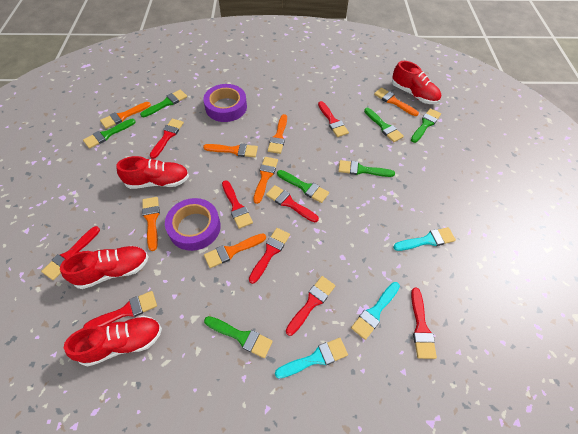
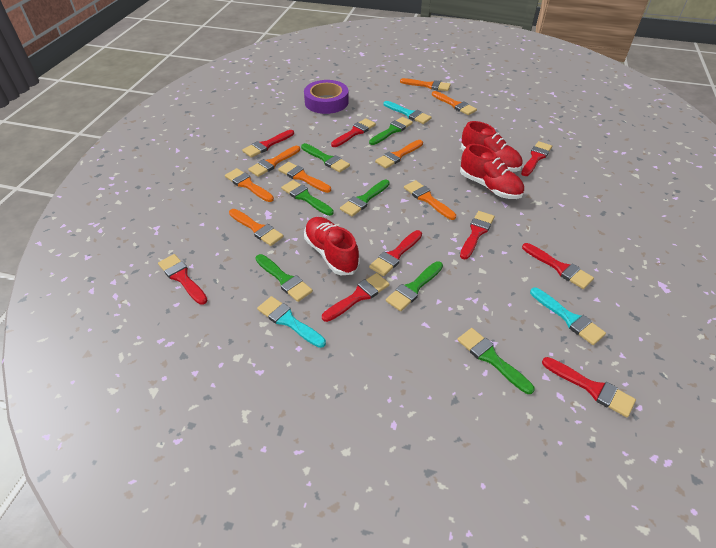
orange brush: [100,102,151,129] [142,197,160,251] [203,144,258,157] [204,233,266,268] [253,157,278,204] [268,114,287,154] [374,87,419,116] = 7 -> [225,168,274,202] [229,209,284,246] [248,146,300,177] [278,162,331,193] [375,140,423,169] [400,78,451,91] [404,180,456,220] [432,91,477,115] = 8
purple tape: [165,198,221,251] [203,84,247,122] = 2 -> [304,80,349,114] = 1
red shoe: [60,246,149,289] [64,316,162,366] [116,156,189,189] [392,61,441,104] = 4 -> [304,217,360,275] [460,144,524,199] [461,121,523,172] = 3

